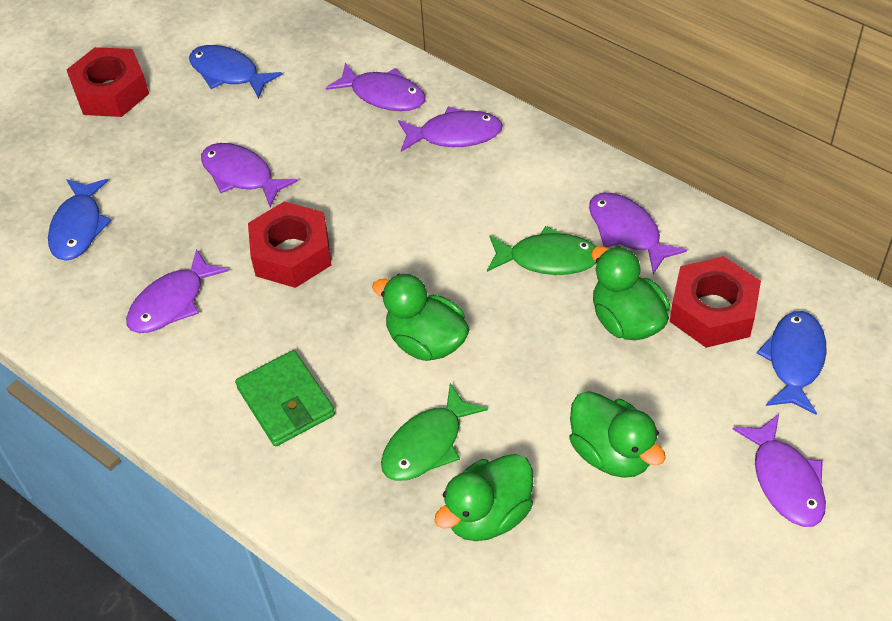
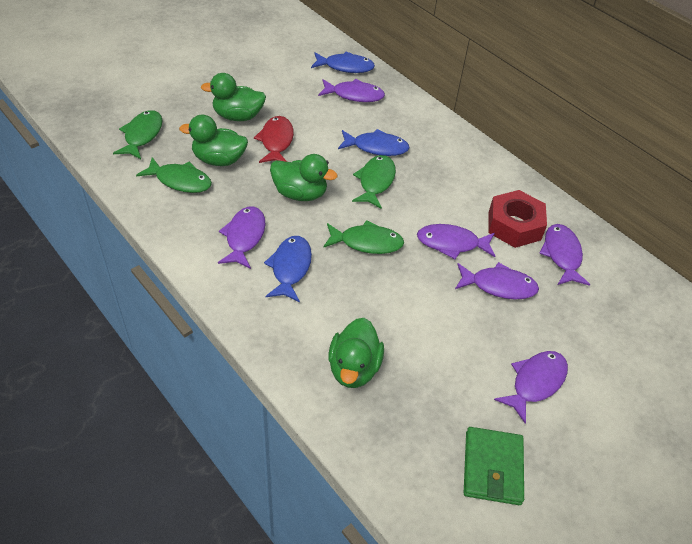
green fish: [381,383,488,481] [487,226,596,275] = 2 -> [113,110,163,159] [136,157,212,193] [323,220,404,254] [352,155,396,209] = 4
red fish: none = 0 -> [254,116,294,163] = 1
red nut: [66,47,149,117] [248,201,332,288] [670,256,761,348] = 3 -> [488,190,547,248] = 1

